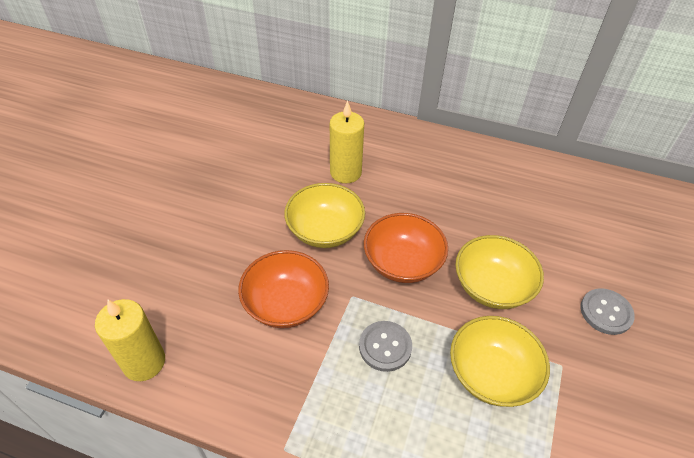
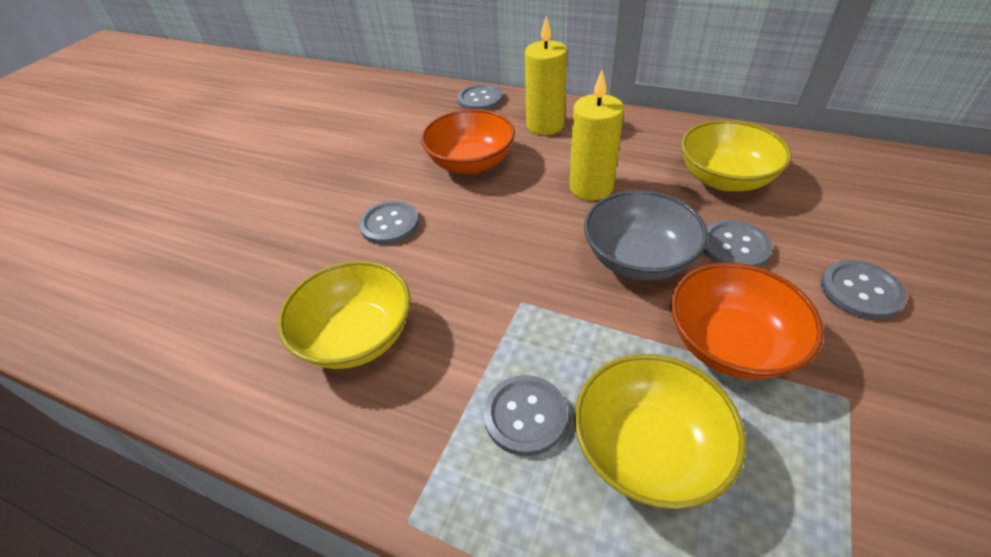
grey bowl: none = 0 -> [584,190,708,281] = 1
grey button: [359,321,412,372] [580,288,635,335] = 2 -> [359,201,419,245] [457,84,503,110] [484,375,568,456] [703,220,773,267] [821,260,907,320] = 5

